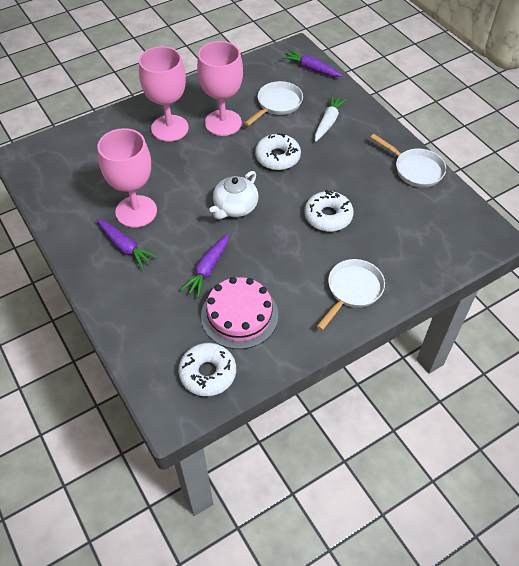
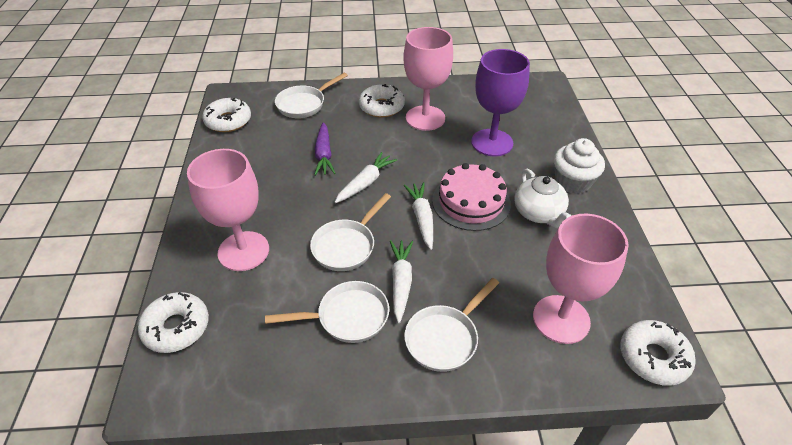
purple carrot: [97,219,157,269] [180,233,229,298] [281,49,343,77] = 3 -> [314,122,335,176] = 1
purple goblet: none = 0 -> [471,49,530,156] = 1
white carrot: [315,95,347,142] = 1 -> [335,152,397,203] [390,240,413,323] [403,182,433,250] = 3
white cupcake: none = 0 -> [554,138,605,194] = 1
white donut: [178,343,236,396] [255,133,301,170] [304,190,354,232] = 3 -> [138,292,209,353] [202,98,251,132] [359,84,405,118] [620,320,696,386] = 4
white pan: [244,81,303,126] [316,259,385,330] [370,134,446,188] = 3 -> [265,281,389,343] [275,73,348,118] [310,193,391,271] [404,278,499,372] = 4

